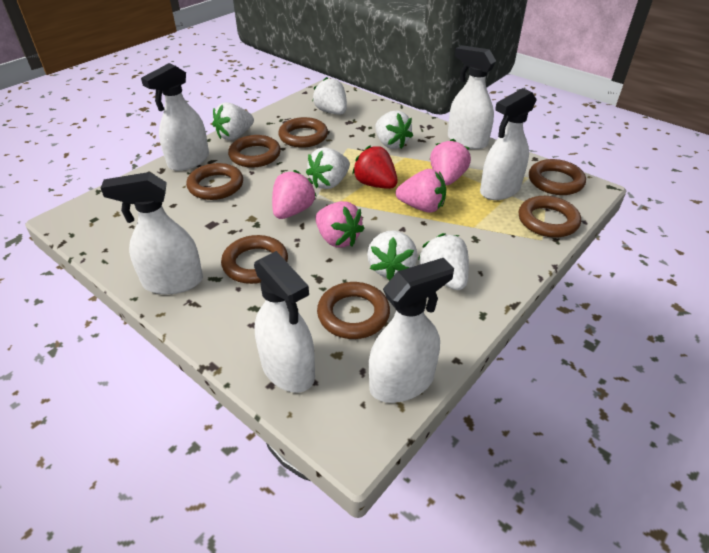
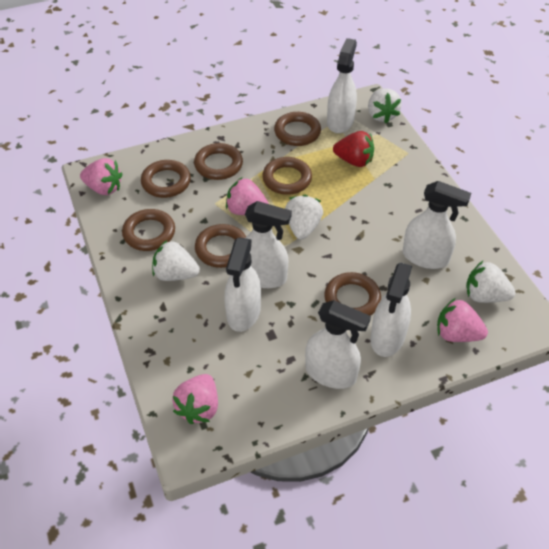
white strawberry: [212,102,254,140] [306,147,350,189] [312,77,347,115] [367,230,417,281] [375,110,413,149] [418,233,469,290] = 6 -> [152,240,200,281] [285,195,323,240] [368,88,402,123] [466,261,516,303] = 4

